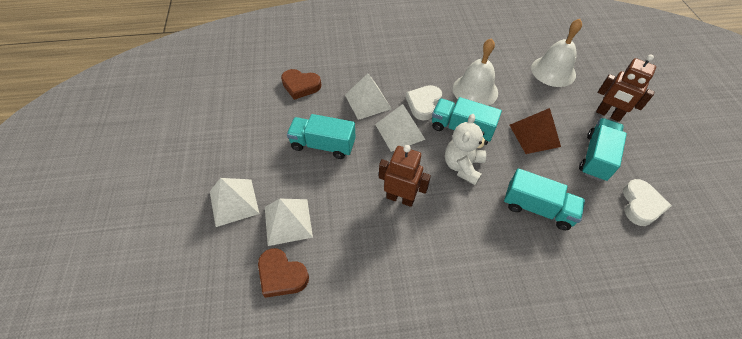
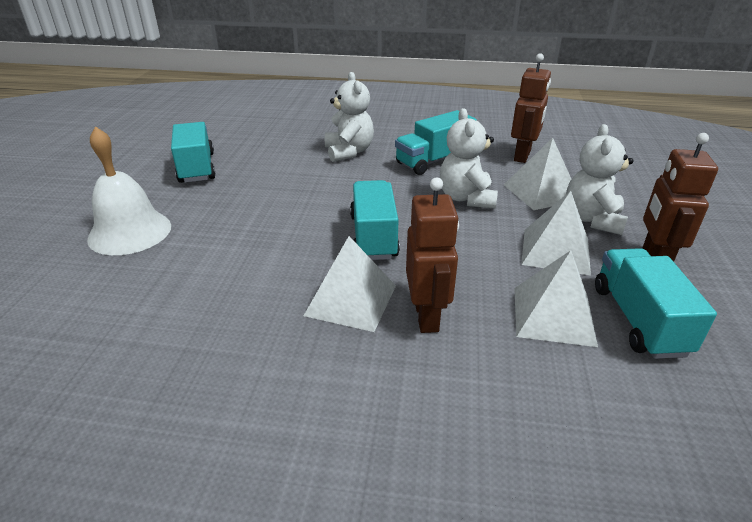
brown heart: [258,248,309,298] [281,69,321,100] = 2 -> none = 0
brown pyramid: [510,108,561,154] = 1 -> none = 0
brown robot: [379,145,431,207] [596,55,656,122] = 2 -> [406,178,459,333] [511,53,551,163] [642,133,718,262] = 3
white bell: [453,38,498,106] [531,19,582,87] = 2 -> [87,126,171,255] = 1
white heart: [406,85,442,120] [623,179,672,226] = 2 -> none = 0
white teddy bear: [445,114,488,185] = 1 -> [325,72,374,162] [440,108,498,209] [566,124,634,235] = 3

